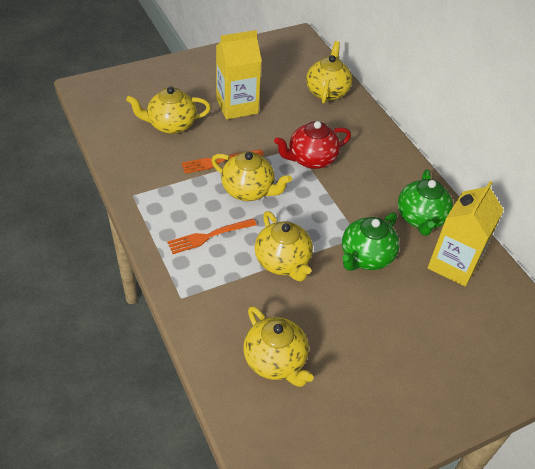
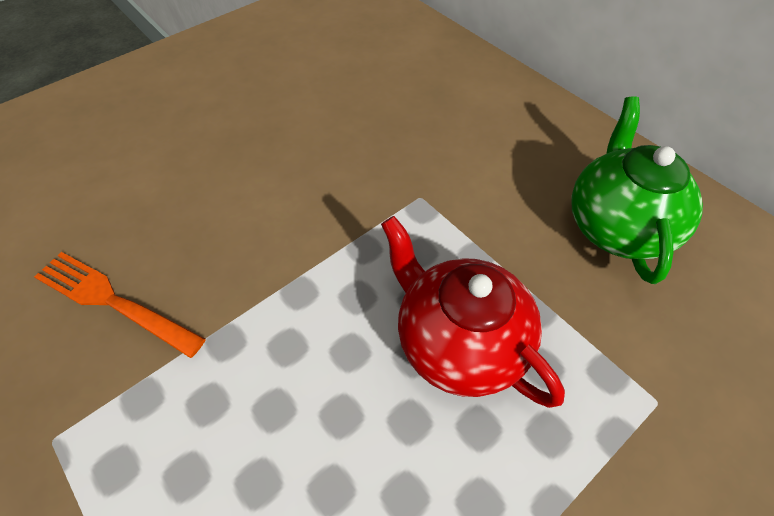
green teapot: [342,212,400,271] [398,169,453,236] = 2 -> [571,96,703,284] = 1
orange fork: [167,218,257,254] [181,149,264,174] = 2 -> [34,252,206,358] = 1
yellow carton: [216,30,262,119] [428,181,504,287] = 2 -> none = 0
yellow teapot: [126,87,211,134] [211,151,292,201] [243,306,313,387] [255,211,313,282] [306,41,352,104] = 5 -> none = 0

